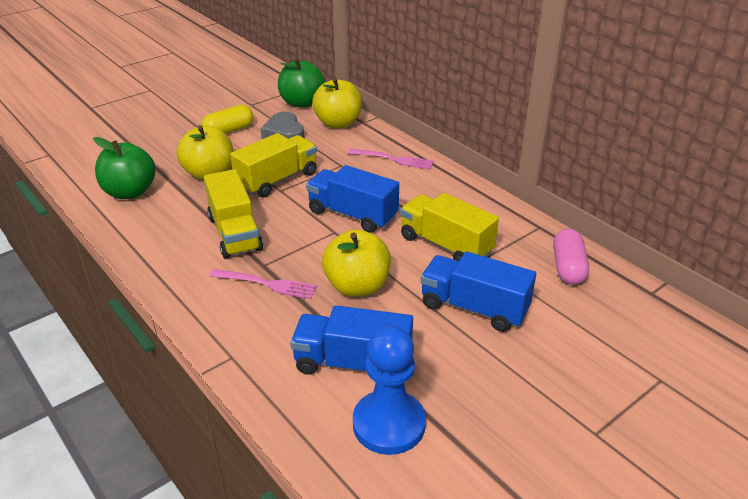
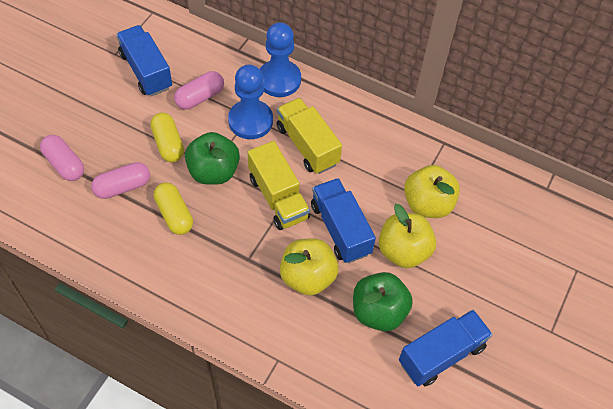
blue pawn: [353,325,426,455] = 1 -> [228,65,273,139] [260,22,301,97] = 2
grey heart: [260,112,304,139] = 1 -> none = 0
pink capsule: [553,228,589,285] = 1 -> [40,135,84,181] [91,162,150,199] [174,71,224,110] = 3
pink fork: [210,269,317,299] [347,149,434,170] = 2 -> none = 0
yellow capsule: [201,105,253,134] = 1 -> [150,113,184,162] [153,182,193,235] = 2
yellow truck: [204,169,263,259] [230,133,317,197] [400,193,499,262] = 3 -> [248,141,310,230] [277,98,342,174] = 2

